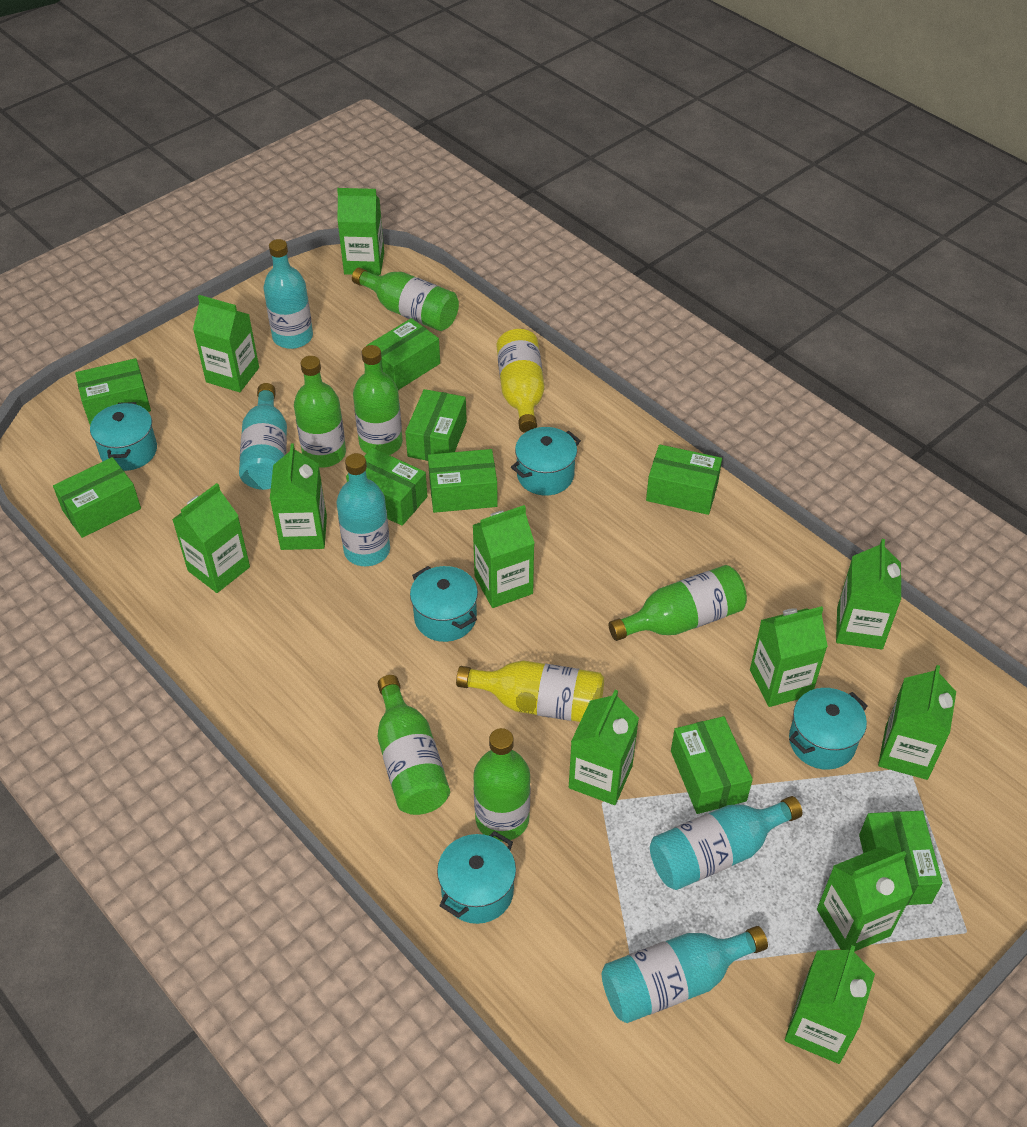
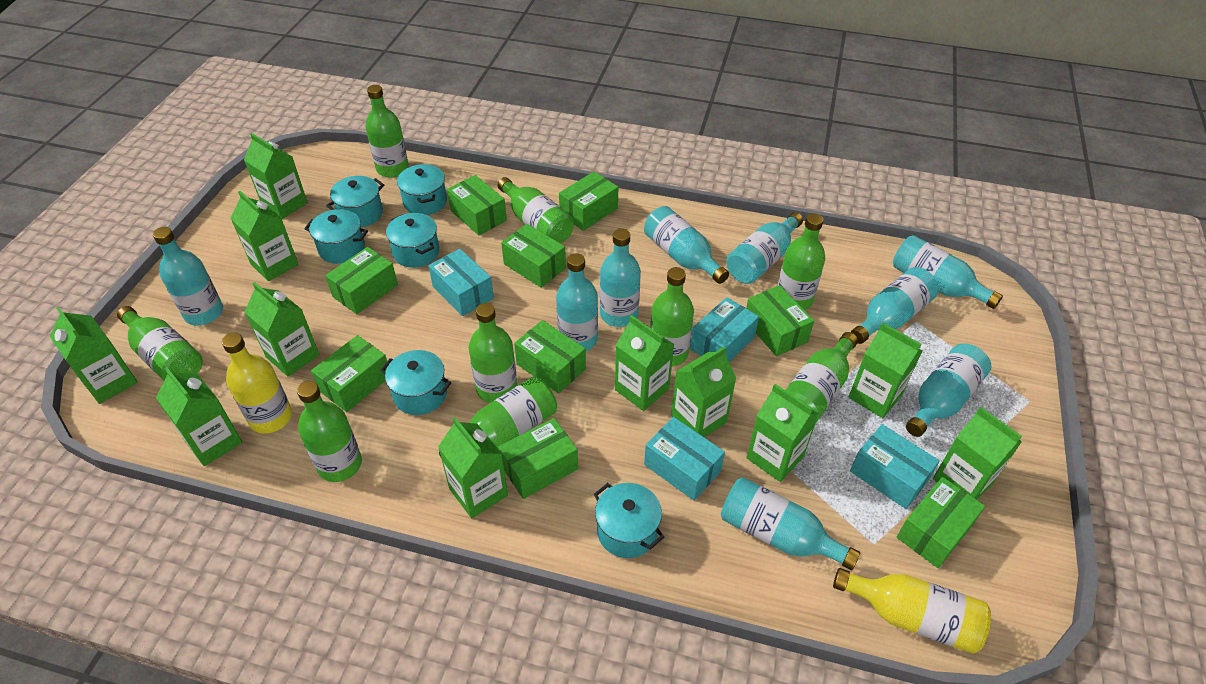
green bottle: [294,356,346,467] [352,267,459,331] [353,345,403,455] [378,675,450,815] [473,728,530,841] [609,565,747,641] = 6 -> [117,306,203,380] [297,381,362,482] [366,85,409,178] [439,377,557,457] [469,303,517,403] [498,177,574,244] [650,267,694,366] [778,213,826,310] [786,332,858,422] = 9
turquoise bottle: [239,383,287,490] [264,239,313,349] [336,453,390,566] [602,926,768,1023] [650,796,803,890] = 5 -> [153,227,223,325] [556,253,598,351] [600,229,641,327] [644,206,729,284] [721,478,860,570] [726,212,803,284] [851,267,939,344] [893,235,1003,309] [906,344,991,437] = 9
turquoise box: none = 0 -> [428,249,494,316] [644,417,725,501] [690,297,759,362] [850,424,940,509] = 4
turquoise pot: [90,402,157,471] [410,566,478,642] [437,831,516,924] [511,427,581,495] [789,688,868,770] = 5 -> [304,209,368,264] [326,176,384,227] [380,350,452,415] [386,213,439,268] [397,164,447,215] [594,483,664,558] = 6

